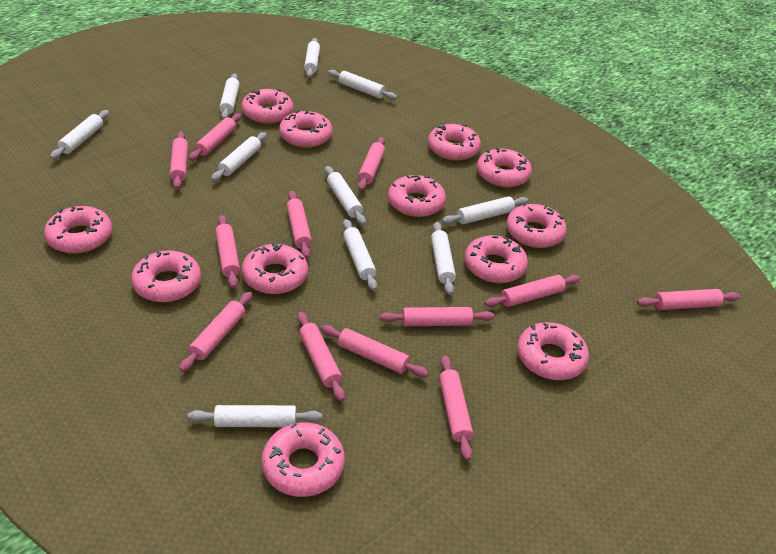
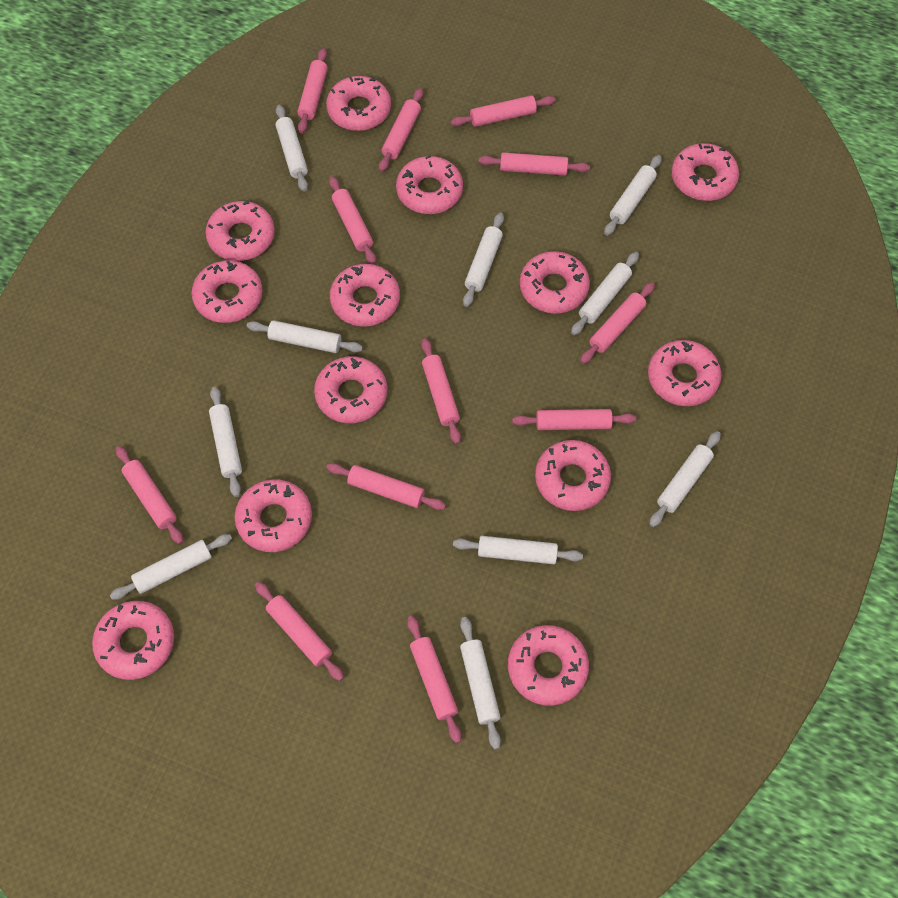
pink donut: [44,206,112,254] [131,250,201,302] [241,89,293,124] [242,243,308,294] [262,422,345,497] [279,110,333,148] [388,175,446,217] [428,124,481,161] [464,235,528,283] [477,148,532,187] [506,203,567,248] [517,322,589,380] = 12 -> [92,601,174,680] [192,260,263,323] [205,200,275,261] [234,479,312,552] [314,356,387,423] [326,76,391,131] [330,264,400,327] [396,155,463,214] [508,625,589,706] [520,251,590,314] [535,440,611,511] [648,340,722,406] [672,143,739,201] = 13

